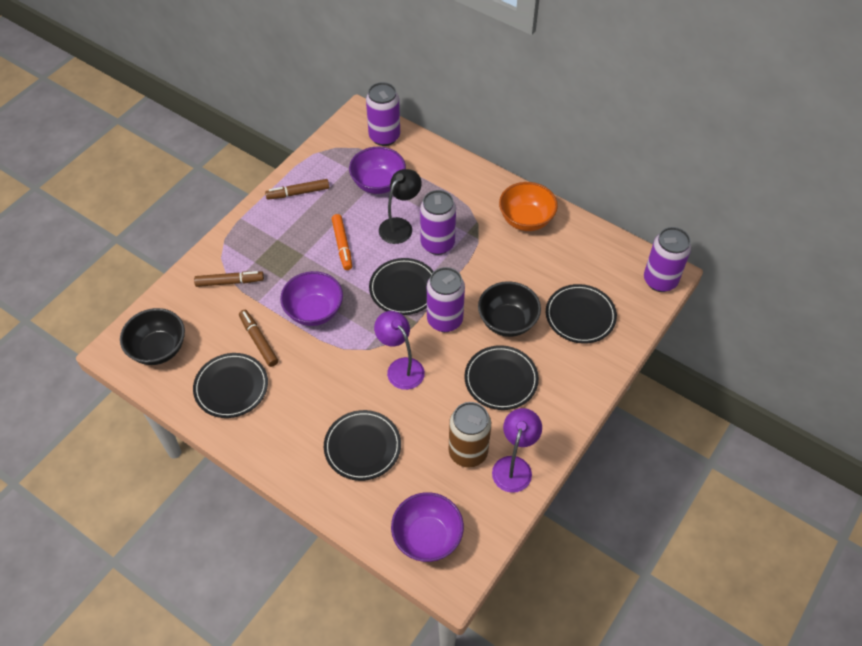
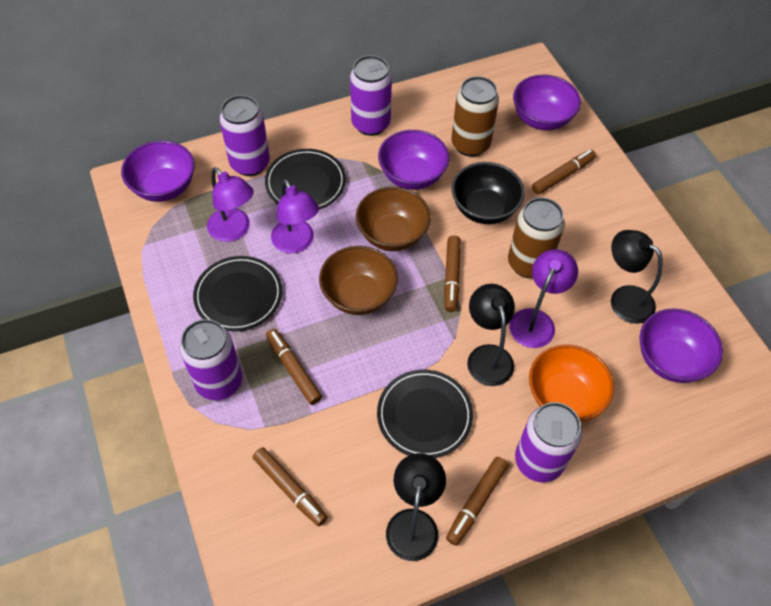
black bowl: [120,308,185,365] [478,281,541,337] = 2 -> [452,162,525,224] = 1
black lamp: [379,169,422,244] = 1 -> [386,453,446,561] [467,284,515,386] [611,230,663,324] = 3
black plate: [193,353,268,418] [324,410,401,481] [369,258,434,315] [464,345,539,410] [546,284,617,344] = 5 -> [193,256,282,331] [265,149,346,209] [377,369,473,458] = 3
brown bowl: none = 0 -> [319,246,398,315] [356,187,431,251] = 2
brown can: [448,402,491,467] = 1 -> [452,76,499,157] [508,197,565,278] = 2
brown marker: [194,271,264,287] [239,310,278,367] [265,179,329,200] = 3 -> [253,447,327,526] [266,329,322,405] [444,235,461,312] [446,457,508,546] [532,149,596,195] = 5
orange marker: [332,214,352,270] = 1 -> none = 0
purple bowl: [280,271,343,326] [349,147,406,194] [391,492,464,562] = 3 -> [121,140,195,202] [378,130,449,190] [513,74,581,130] [640,308,723,383] = 4
purple lamp: [374,311,425,390] [492,408,542,493] = 2 -> [207,167,254,242] [271,179,319,253] [509,249,578,348] = 3

